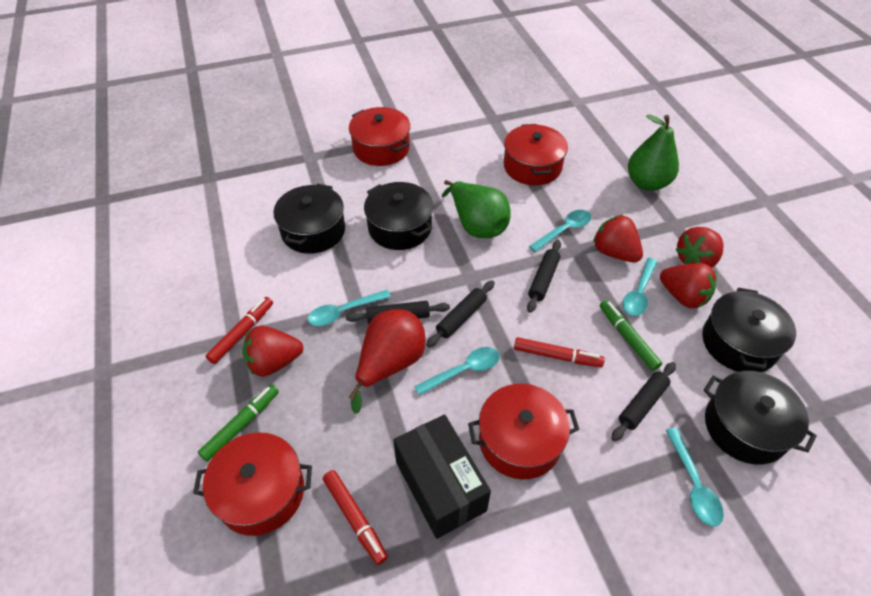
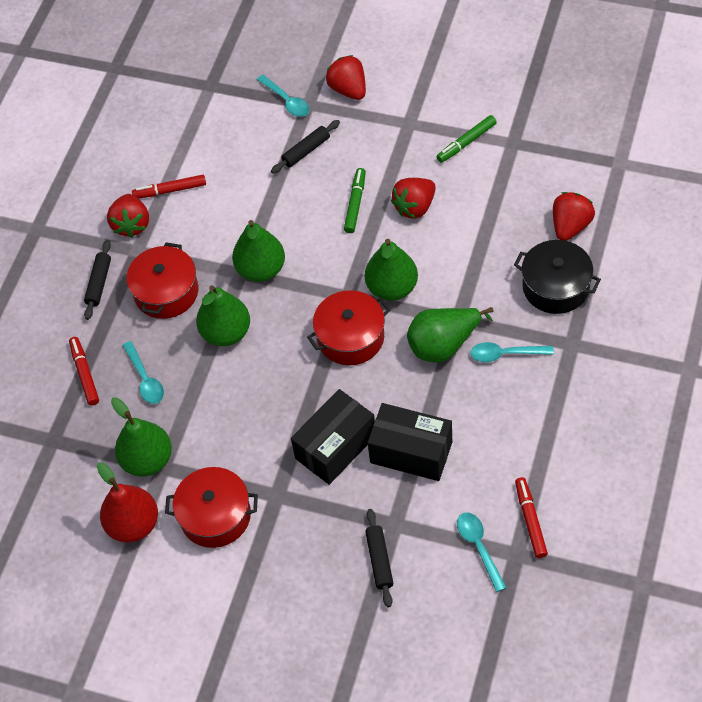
black box: [393,414,491,539] = 1 -> [291,389,375,485] [368,403,452,481] = 2
black pot: [273,183,345,254] [364,182,433,250] [702,288,796,372] [703,371,817,464] = 4 -> [514,240,601,314] = 1
black rolling pin: [346,301,450,324] [426,280,495,348] [527,240,561,313] [611,362,676,441] = 4 -> [84,240,111,320] [271,120,340,174] [365,509,393,607] = 3
green pear: [442,180,511,238] [628,114,679,191] = 2 -> [111,397,172,477] [196,285,250,346] [232,220,285,282] [365,239,418,301] [407,307,493,363] = 5
red pot: [193,432,312,536] [349,107,410,166] [468,384,579,479] [504,124,568,185] = 4 -> [127,242,199,319] [165,467,258,548] [307,290,390,365] = 3
turquoise spoon: [308,290,391,326] [414,347,500,396] [529,210,591,252] [623,258,658,316] [666,428,724,526] = 5 -> [122,341,164,404] [257,75,310,117] [457,512,507,592] [470,342,554,362] = 4

